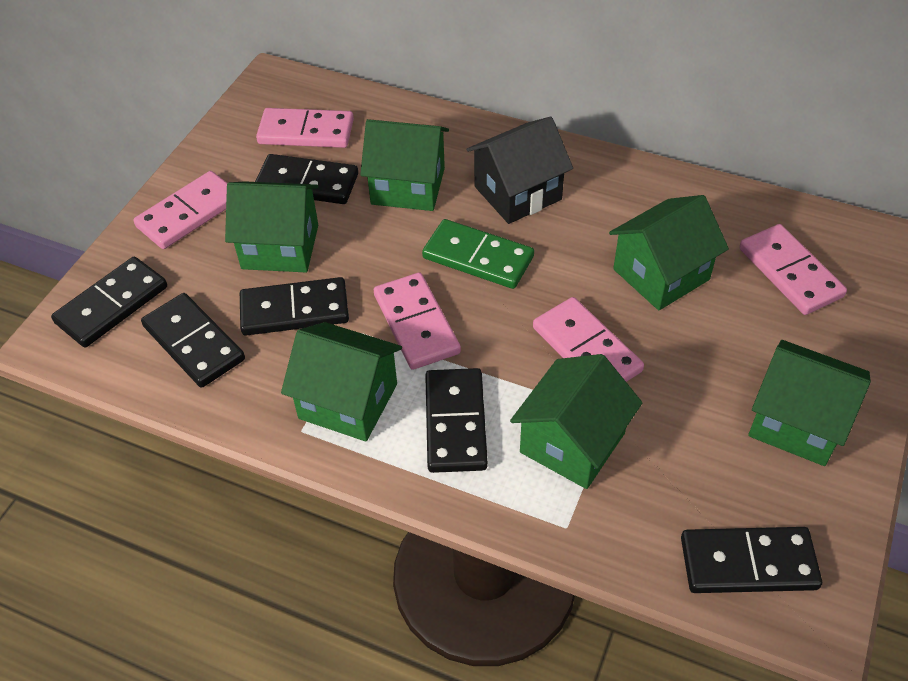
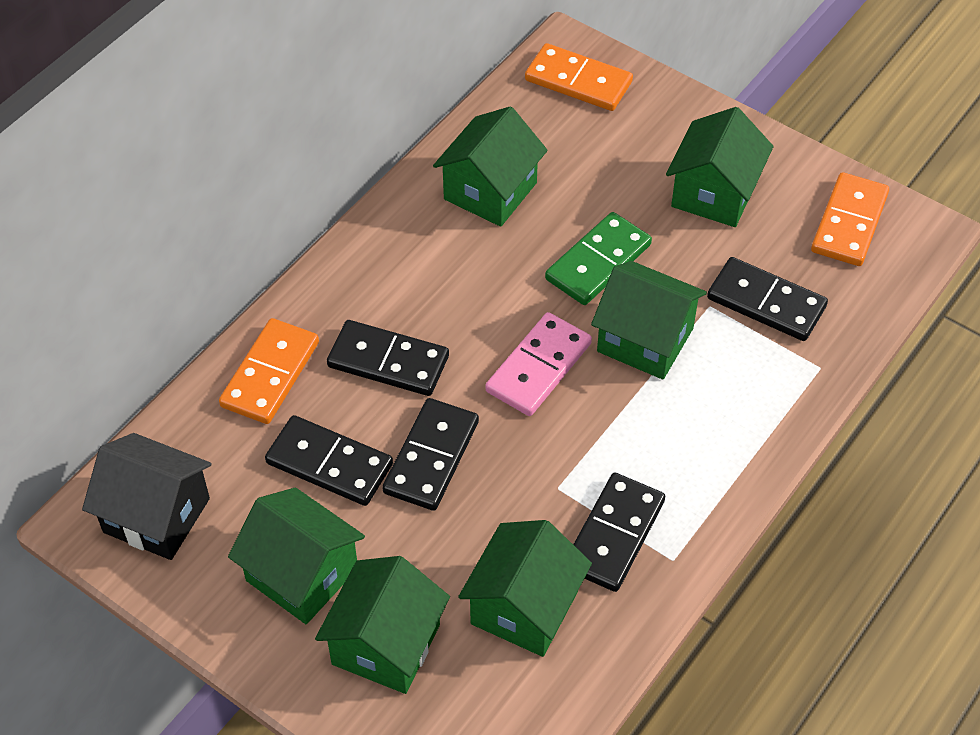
black domino: [51,257,167,347] [141,293,245,388] [240,277,349,336] [255,154,358,204] [425,368,488,473] [681,527,822,593] = 6 -> [265,415,393,506] [327,320,449,396] [382,398,479,511] [573,473,665,592] [707,257,828,341] = 5
orange domino: none = 0 -> [219,318,319,424] [525,43,633,111] [811,172,889,266] = 3
pink domino: [133,171,227,249] [256,108,354,148] [374,272,461,370] [533,297,644,382] [739,224,847,315] = 5 -> [485,312,592,416] = 1

